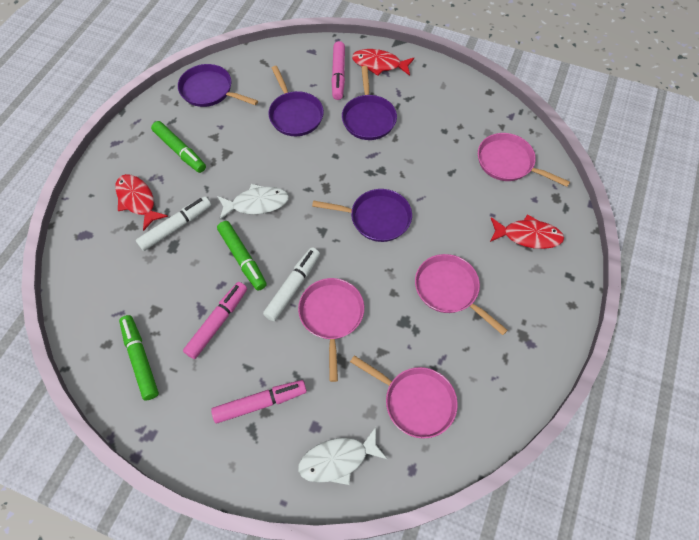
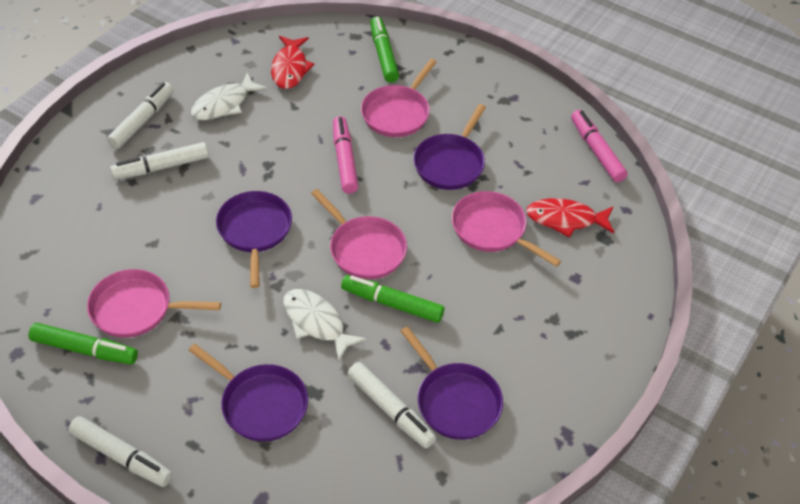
pink marker: [183,282,247,359] [211,380,307,423] [331,41,345,100] = 3 -> [333,116,358,194] [571,110,628,182] = 2
red fish: [115,174,168,231] [352,49,414,76] [490,214,564,249] = 3 -> [271,36,314,89] [526,198,614,237] = 2
white marker: [136,196,211,251] [263,247,320,321] = 2 -> [68,416,172,487] [107,82,174,149] [110,142,209,180] [347,362,436,448] = 4

